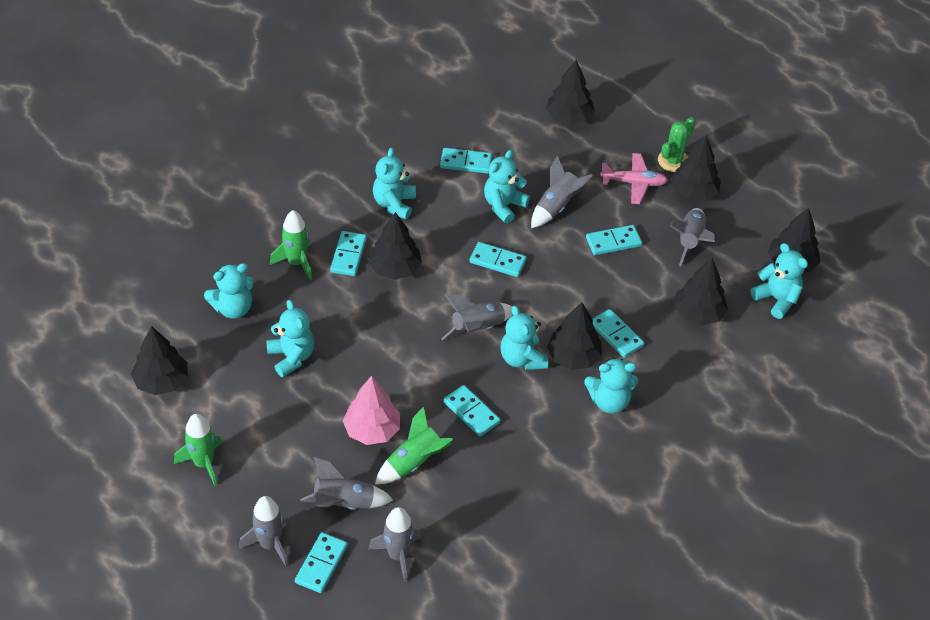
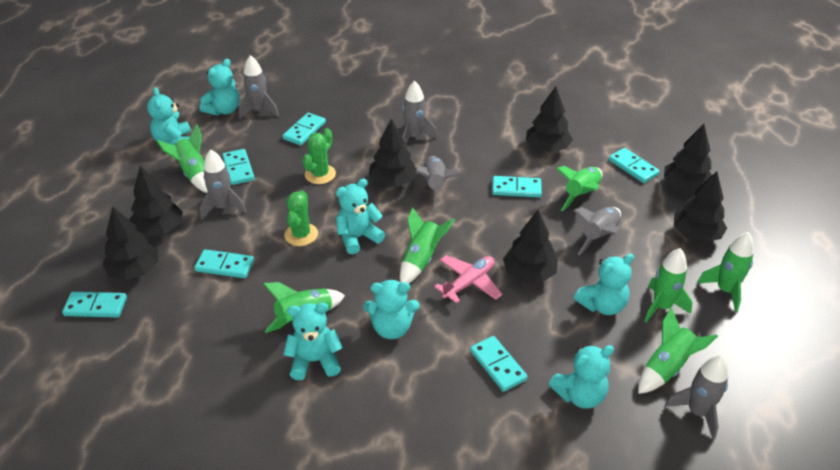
green cactus: [658,117,696,172] = 1 -> [284,190,318,246] [302,128,336,184] = 2
green rocket: [174,414,222,486] [270,210,312,280] [375,406,453,484] = 3 -> [157,124,207,193] [263,282,345,333] [400,207,454,284] [556,166,602,211] [638,308,718,394] [644,248,693,323] [697,232,754,312] = 7
pink tree: [343,376,400,445] = 1 -> none = 0

